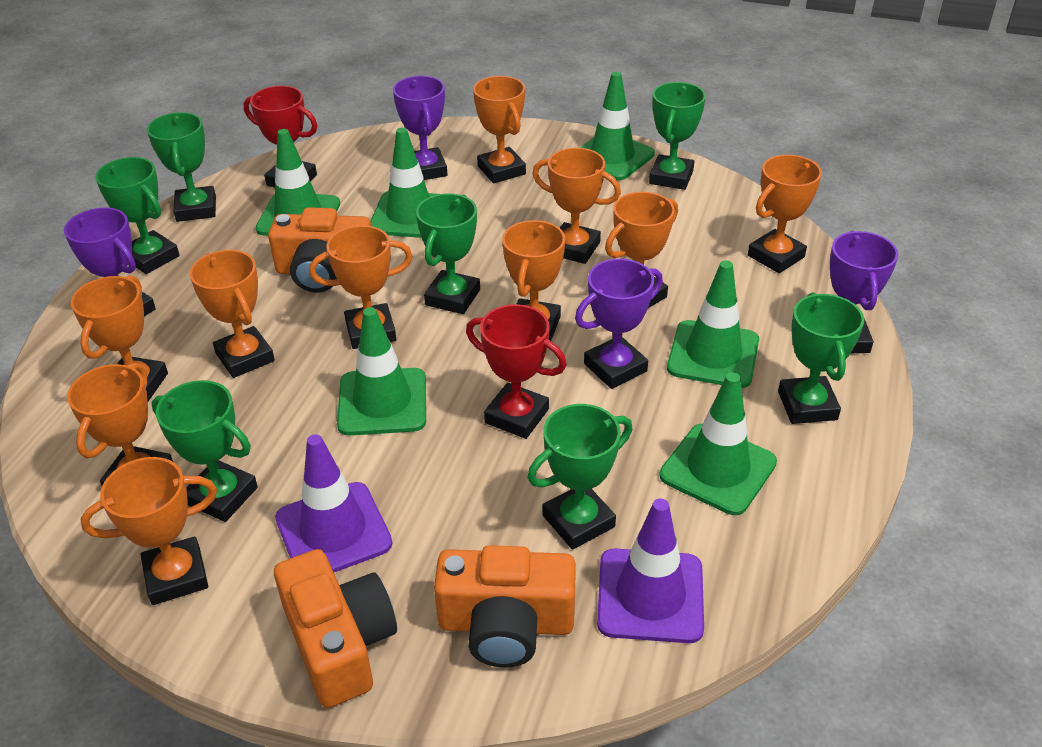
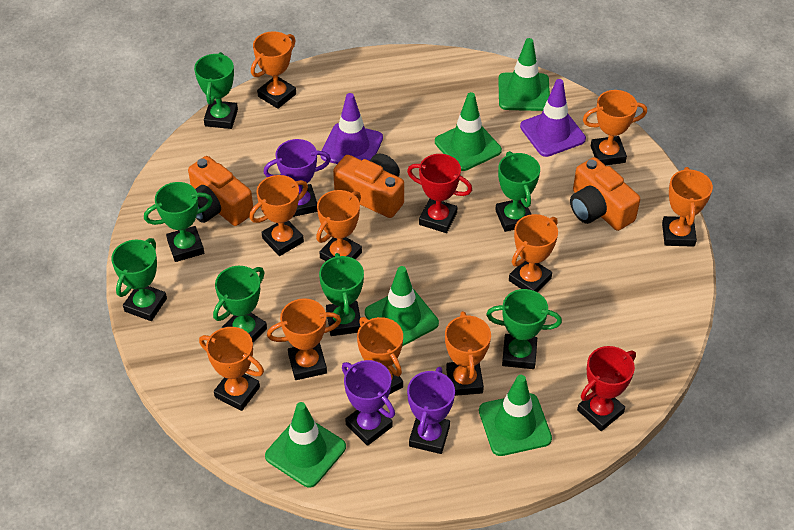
green traffic cone: [256,129,340,236] [337,307,426,436] [370,128,438,238] [580,72,655,180] [659,372,777,515] [667,260,759,388] = 6 -> [265,402,346,488] [365,266,439,346] [435,92,502,171] [479,375,552,456] [498,38,550,111] = 5
purple trophy: [64,207,156,316] [393,76,447,180] [575,259,663,389] [830,231,898,353] = 4 -> [264,139,331,217] [342,360,395,446] [407,367,455,454] = 3

